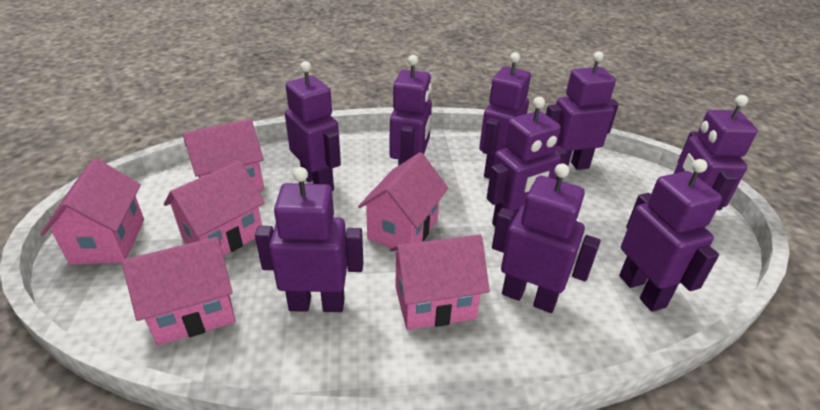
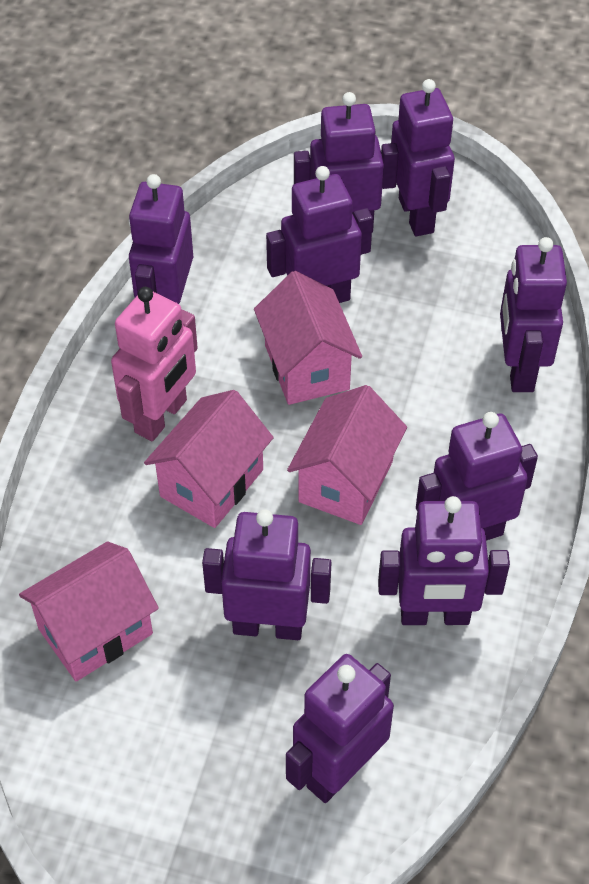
pink house: [41,158,144,265] [122,237,235,346] [164,161,265,256] [183,119,264,190] [358,152,448,248] [390,235,490,330] = 6 -> [19,541,159,681] [144,390,274,528] [254,271,362,405] [287,385,407,525] = 4
pink robot: none = 0 -> [111,287,198,441] = 1

